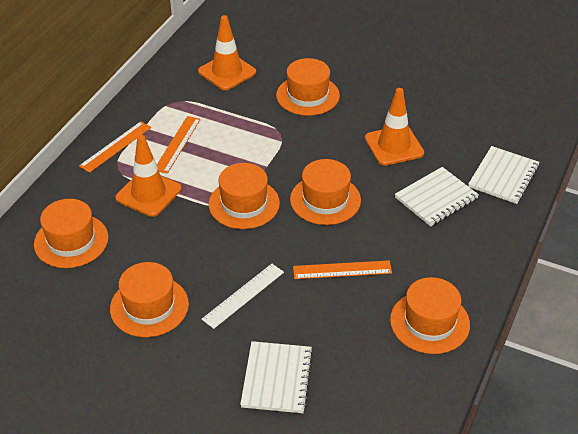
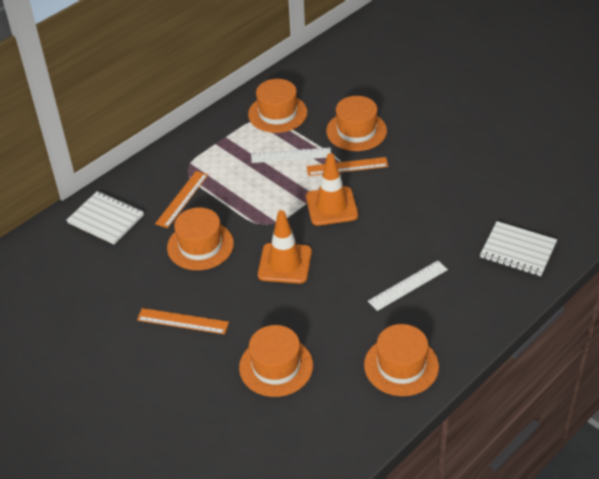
orange hat: [34,199,108,268] [110,262,189,337] [209,163,280,229] [276,58,340,116] [290,159,361,225] [390,277,470,354] = 6 -> [167,207,234,270] [239,325,313,397] [248,79,307,133] [326,96,387,151] [364,324,439,396] = 5
orange traffic cone: [115,135,182,217] [198,15,256,90] [365,88,424,166] = 3 -> [258,210,312,284] [306,153,358,226] = 2
white notebook: [240,341,313,413] [395,167,479,227] [468,146,540,204] = 3 -> [67,191,144,244] [480,221,557,276] = 2
white ruler: [201,264,284,329] = 1 -> [251,148,331,163] [368,260,448,311] = 2

